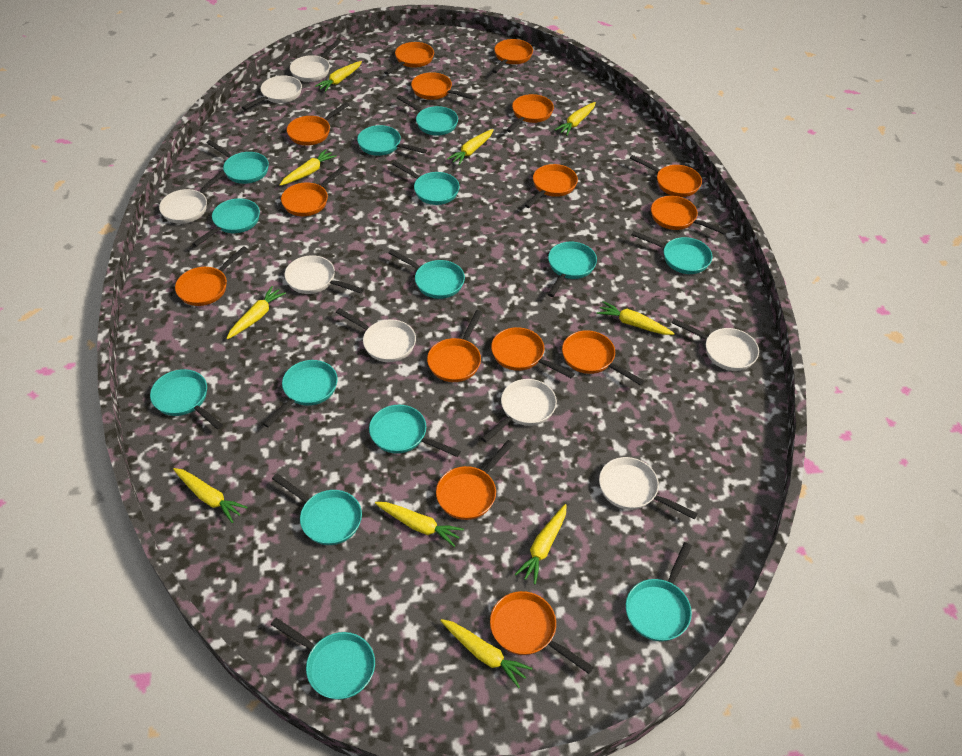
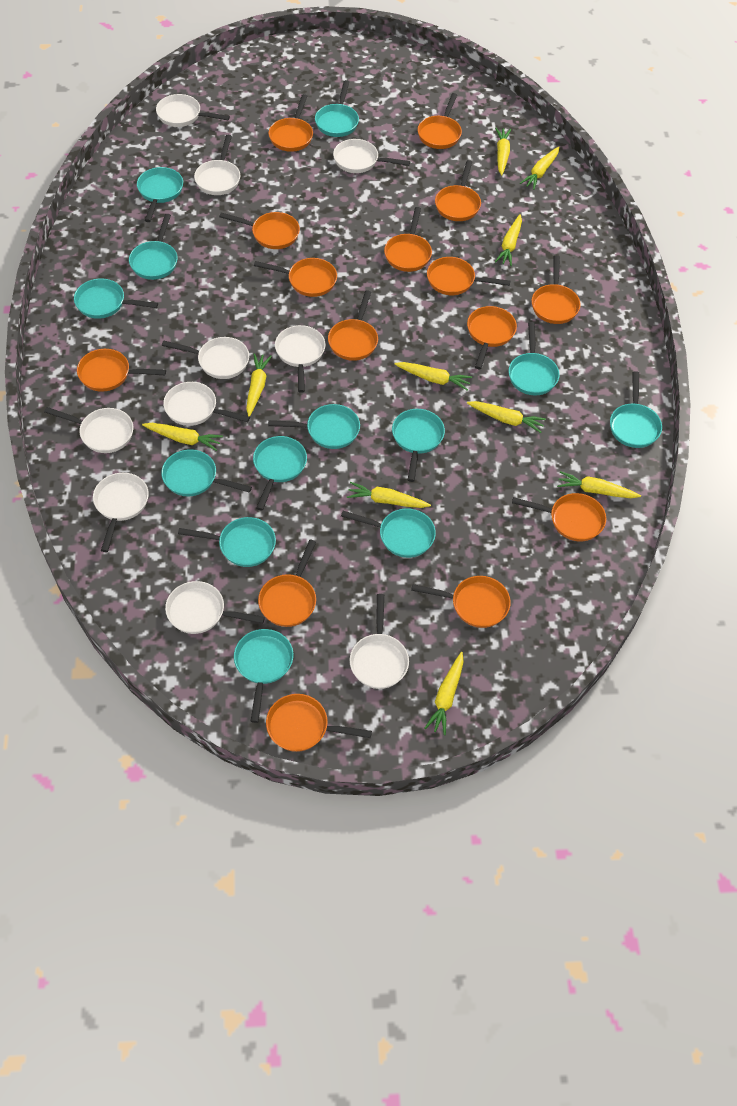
turquoise pan: [150,369,223,430] [192,198,260,247] [207,140,269,184] [263,360,338,427] [271,618,375,700] [272,473,362,545] [357,125,427,156] [369,405,461,457] [389,249,465,299] [392,161,459,205] [397,95,458,136] [548,242,597,297] [626,542,692,642] [631,231,712,274] = 14 -> [74,278,158,319] [129,214,178,280] [137,167,183,222] [161,449,252,497] [178,517,276,567] [234,629,293,723] [253,436,307,511] [268,404,360,449] [315,80,359,137] [341,508,436,558] [392,409,445,482] [508,322,559,395] [610,371,662,448] = 13
white pan: [159,171,226,224] [242,75,302,110] [285,255,364,294] [290,40,340,82] [336,308,416,362] [481,379,557,442] [599,457,698,519] [671,318,759,371] = 8 -> [44,407,133,453] [93,473,149,552] [156,94,230,127] [162,337,249,379] [163,382,250,426] [165,581,265,634] [194,135,240,195] [275,325,326,393] [333,139,410,173] [350,594,409,689] = 10

